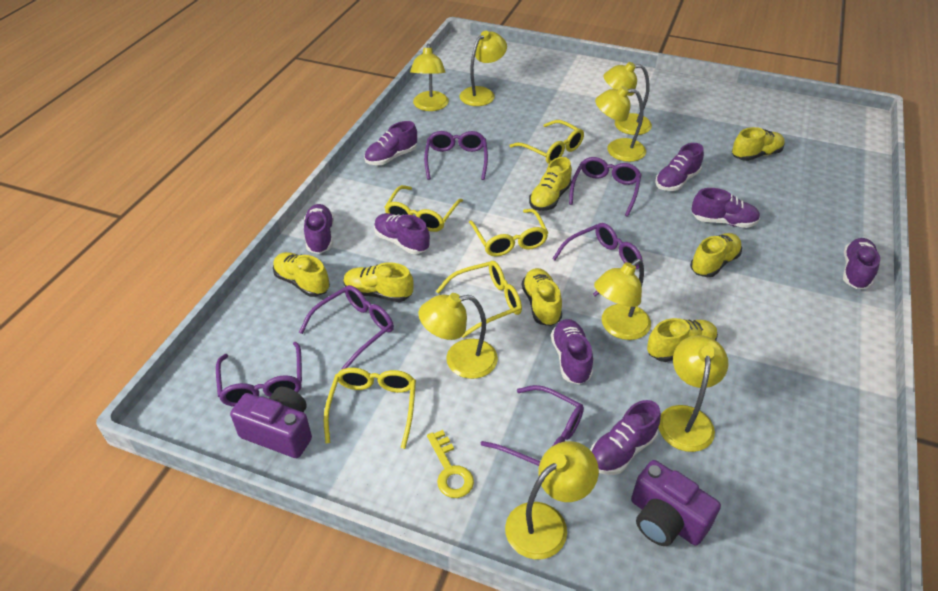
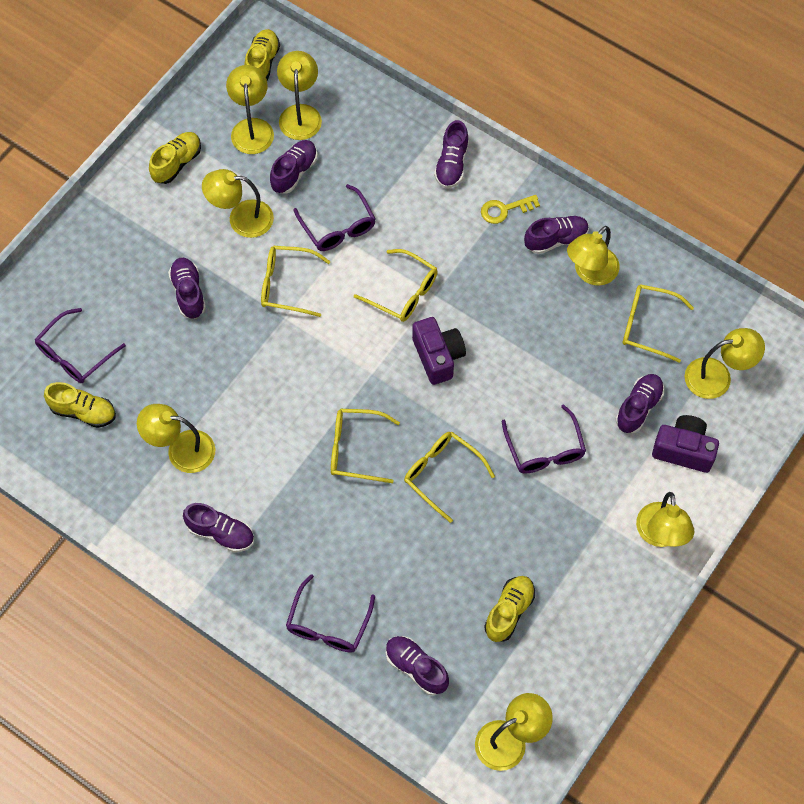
purple glasses: [216,342,302,407] [299,285,394,369] [424,131,488,180] [481,385,584,466] [552,223,643,296] [569,157,642,217] = 6 -> [34,308,126,383] [286,574,375,653] [293,184,376,251] [501,404,586,474] = 4
purple shoe: [304,204,334,254] [364,121,417,165] [374,213,430,254] [551,319,593,385] [591,400,661,475] [655,143,704,191] [691,188,760,228] [843,238,880,289] = 8 -> [168,258,206,319] [183,503,254,553] [270,140,318,194] [386,636,449,695] [434,120,469,188] [524,216,589,254] [616,374,664,433] = 7
yellow shoe: [273,252,330,297] [343,262,414,302] [522,268,562,326] [529,157,572,211] [647,318,718,362] [690,233,742,277] [732,127,785,161] = 7 -> [44,382,116,428] [149,132,201,184] [244,29,280,80] [484,576,535,642] = 4

